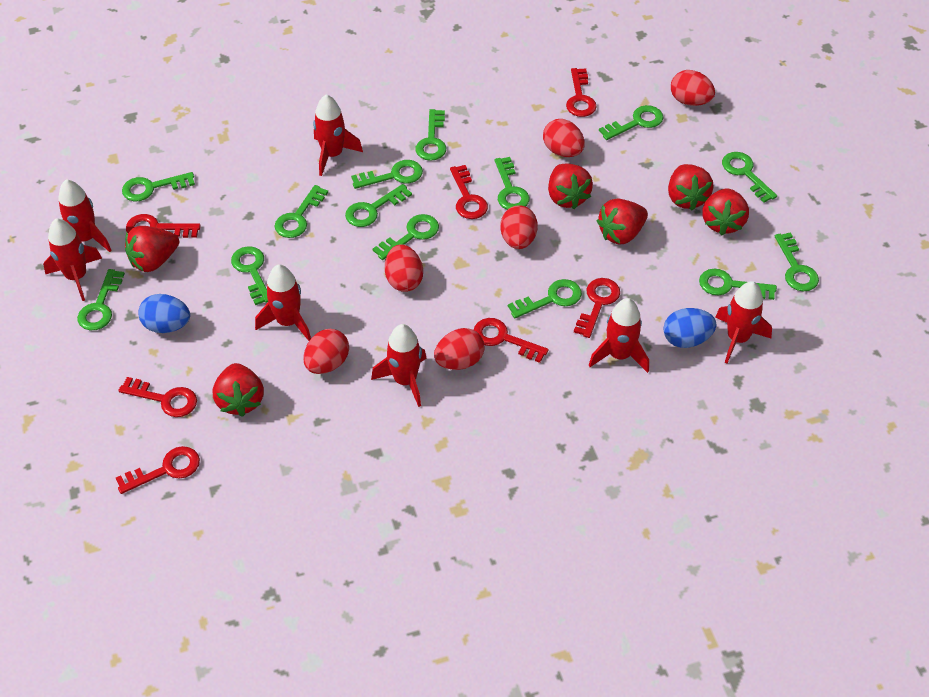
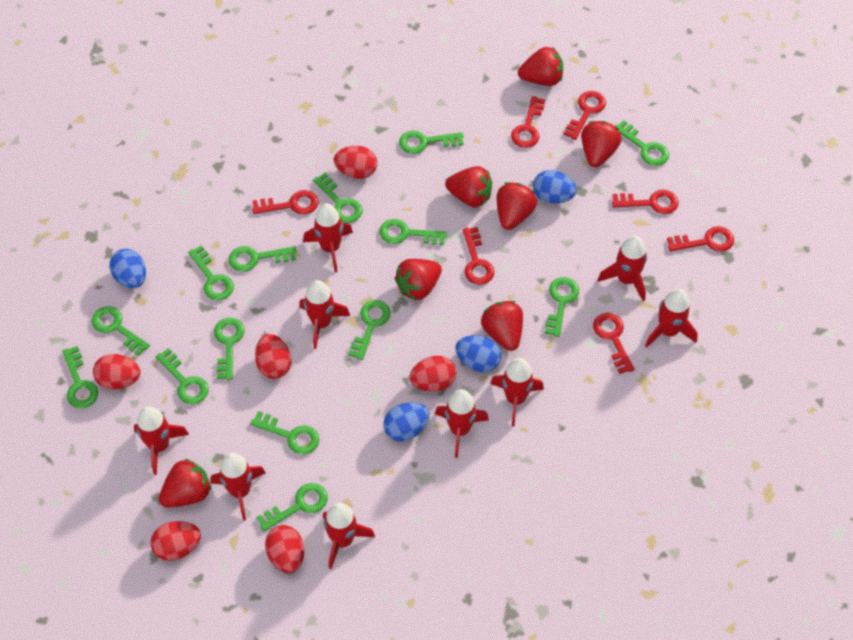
blue egg: [138,294,190,333] [664,308,717,348] = 2 -> [109,249,146,288] [383,402,429,441] [455,335,501,372] [533,170,577,204] = 4
red rocket: [43,218,102,301] [58,179,112,252] [255,264,311,341] [313,94,363,176] [371,324,426,407] [589,298,649,373] [716,281,772,364] = 7 -> [134,406,189,475] [211,453,266,521] [299,280,350,349] [303,203,353,272] [323,503,375,569] [435,390,489,458] [490,358,544,427] [597,236,647,301] [645,289,698,348] = 9
red strawberry: [125,226,179,272] [213,363,264,417] [548,164,593,209] [597,199,648,245] [668,164,714,211] [702,189,749,235] = 6 -> [159,459,211,508] [395,259,442,301] [445,166,492,207] [481,301,523,351] [497,182,537,230] [518,47,563,86] [581,121,621,167] = 7

